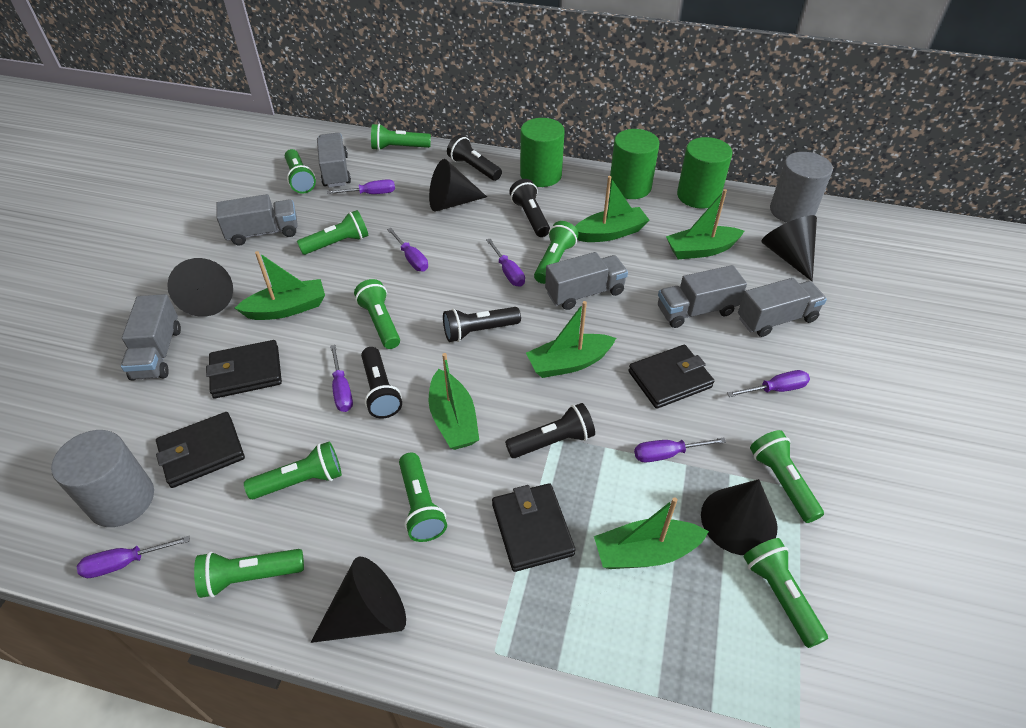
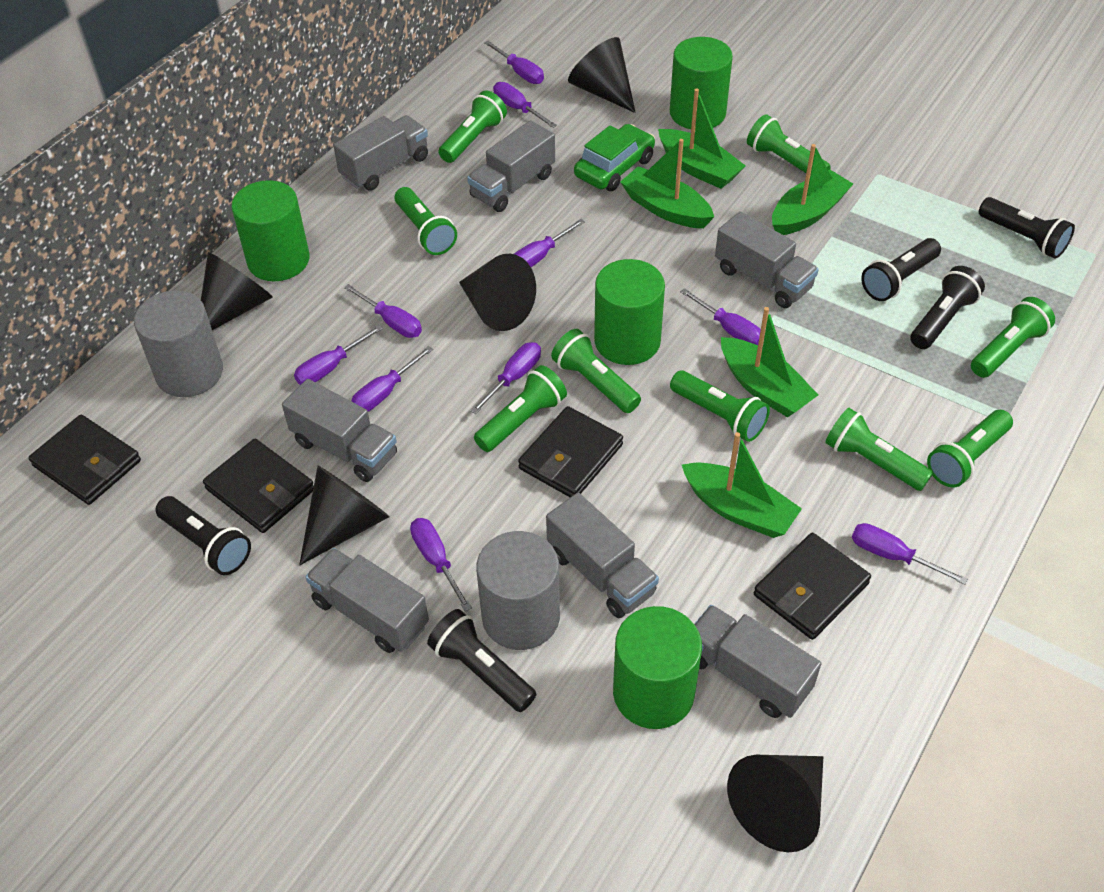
green boat: [235,251,325,320] [429,353,479,450] [526,301,616,378] [575,176,649,242] [594,497,709,569] [666,189,744,259] = 6 -> [620,139,714,228] [658,89,746,189] [682,432,802,538] [721,307,818,418] [772,144,853,235] = 5
green car: none = 0 -> [574,124,655,191] = 1
green cylinder: [520,118,565,187] [610,129,659,199] [677,137,732,209] = 3 -> [231,180,310,281] [594,259,665,365] [613,606,702,729] [670,37,733,129] = 4
green flashlight: [194,549,304,598] [244,441,342,499] [285,149,316,194] [297,210,368,255] [354,279,400,349] [371,124,431,151] [399,453,447,542] [534,221,579,284] [744,538,828,648] [750,430,824,523] = 10 -> [395,187,457,255] [438,90,507,163] [474,365,567,452] [551,329,641,413] [670,371,770,442] [747,114,831,173] [825,408,933,491] [927,410,1013,488] [971,297,1055,378] = 9
grey truck: [121,294,181,381] [216,194,298,245] [317,133,351,187] [545,252,628,310] [658,265,747,328] [738,278,827,337] = 6 -> [282,379,397,482] [306,548,429,653] [333,115,428,191] [467,120,555,212] [546,493,659,618] [695,605,821,718] [715,212,819,308] = 7
purple screwdriver: [77,536,190,578] [327,179,395,194] [330,345,353,412] [387,228,428,271] [486,239,525,287] [634,438,726,462] [727,370,810,397] = 7 -> [294,325,383,385] [344,284,422,338] [351,346,433,412] [410,518,472,611] [471,342,541,414] [484,41,544,84] [493,82,557,128] [514,219,585,267] [680,288,761,345] [852,523,968,585] = 10

